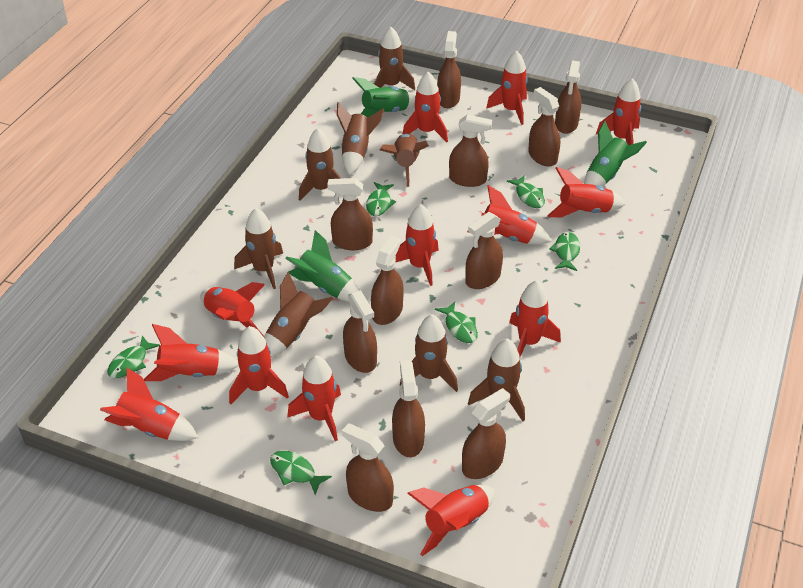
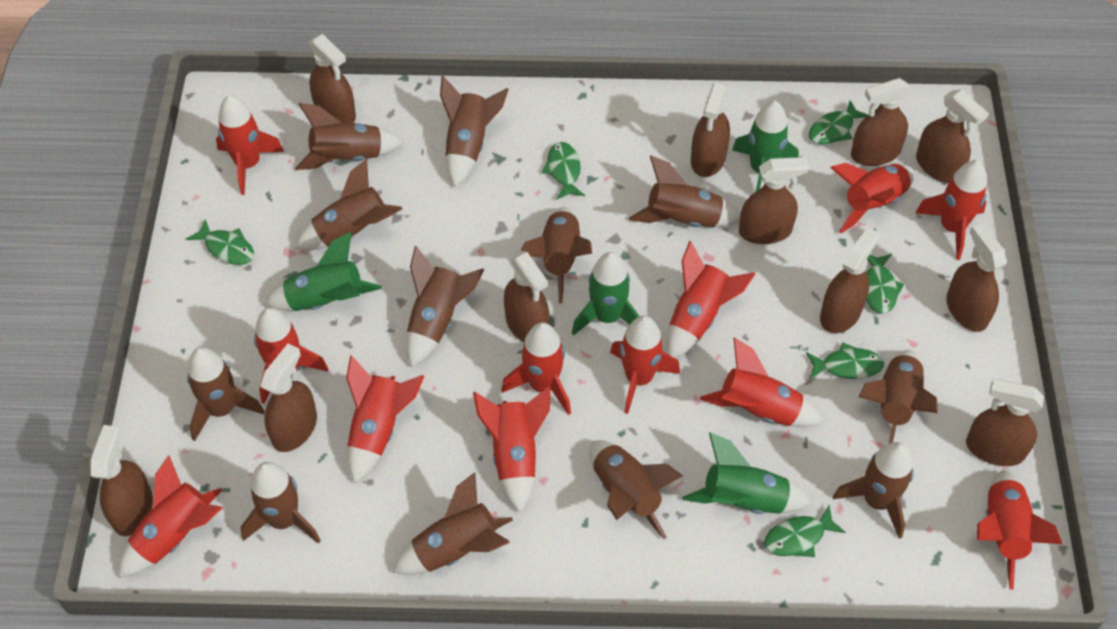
brown rocket: [234,208,283,289] [264,272,333,358] [299,128,342,201] [337,102,384,175] [374,27,415,90] [380,133,429,187] [400,314,458,392] [468,339,525,421] = 8 -> [187,347,265,441] [241,462,321,544] [295,103,404,170] [295,158,402,250] [392,472,513,575] [406,246,484,368] [440,76,509,187] [521,207,592,303] [590,440,683,539] [629,155,740,227] [833,442,914,539] [858,350,938,444] = 12
green rocket: [285,230,360,302] [352,77,415,118] [584,121,647,187] = 3 -> [264,232,382,311] [572,252,639,336] [683,433,812,514] [732,101,799,191] = 4
red rocket: [100,368,198,441] [144,324,239,381] [200,282,265,337] [229,326,289,404] [287,355,341,441] [396,204,439,286] [403,72,448,143] [407,485,495,556] [467,185,552,245] [486,51,528,125] [509,280,561,357] [547,167,625,218] [596,78,641,145] = 13 -> [119,455,222,578] [216,95,284,195] [254,308,328,404] [346,355,424,484] [473,387,550,513] [502,322,571,415] [610,316,680,414] [667,241,755,358] [700,337,823,427] [830,163,915,233] [915,160,987,260] [977,470,1063,590] = 12

